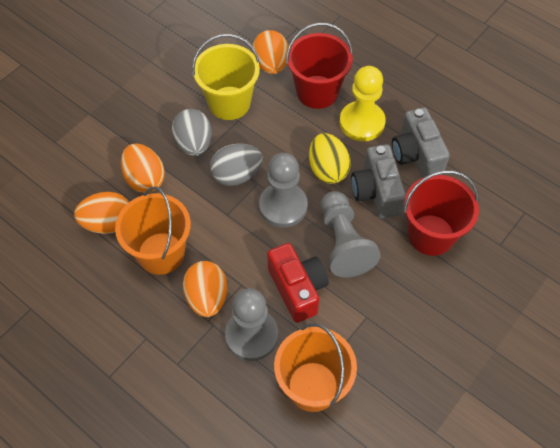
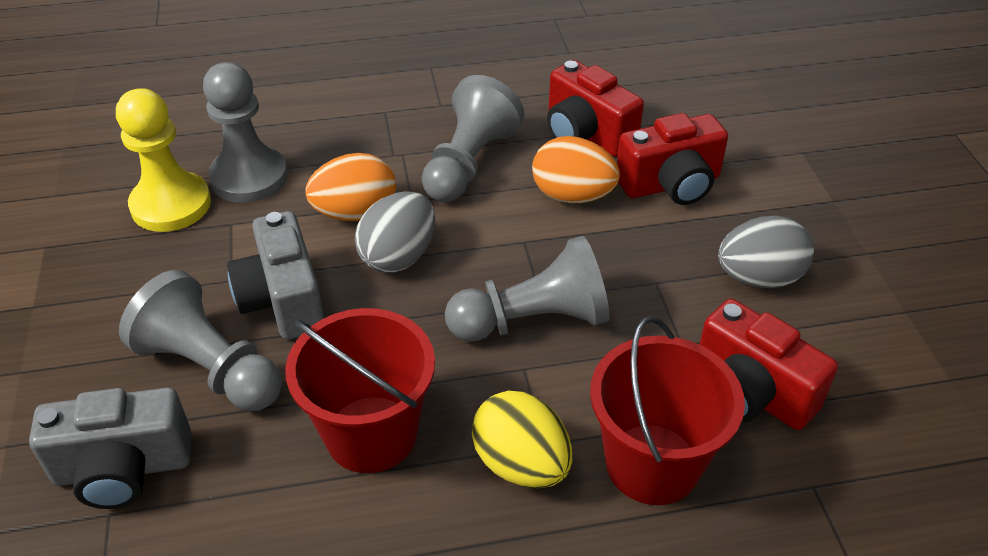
grey pawn: [225,288,278,361] [259,153,308,228] [321,191,380,278] = 3 -> [119,270,282,411] [203,62,288,203] [422,75,524,202] [445,236,610,342] = 4
orange bucket: [115,187,191,275] [274,323,357,412] = 2 -> none = 0
orange egg: [74,192,129,234] [121,143,165,193] [183,261,227,317] [252,30,289,74] = 4 -> [306,153,396,221] [532,136,620,203] = 2
red camera: [267,243,329,323] = 1 -> [547,60,644,157] [617,113,728,205] [699,299,838,430] = 3
yellow bucket: [192,34,260,120] = 1 -> none = 0

